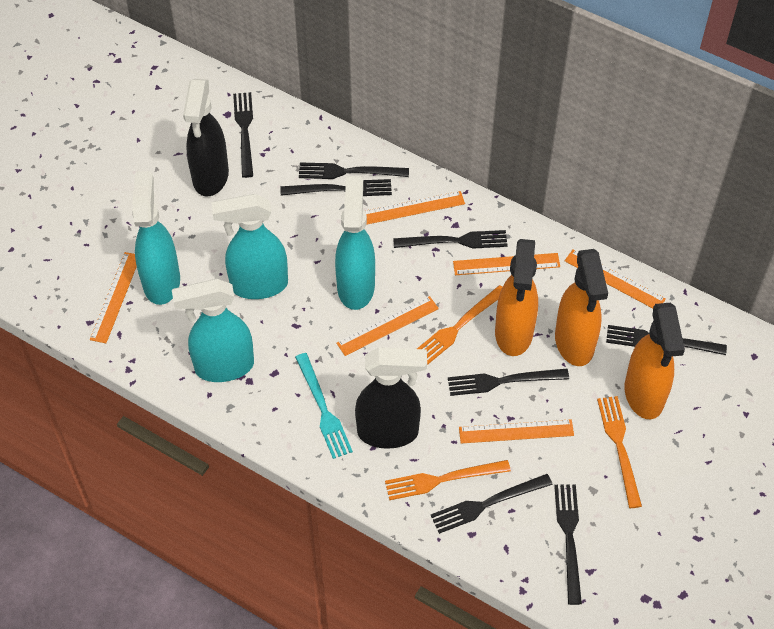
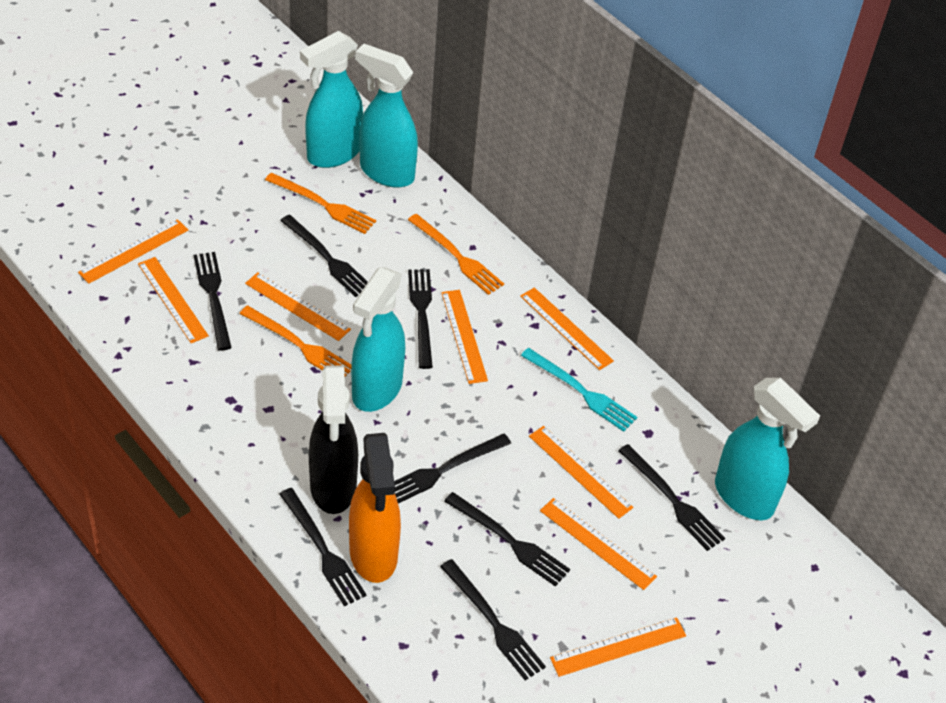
black spray bottle: [183,79,229,197] [355,347,427,449] = 2 -> [309,365,358,514] = 1
orange ruler: [90,252,137,343] [336,296,439,356] [365,191,465,225] [453,253,560,275] [459,419,574,444] [564,249,666,308] = 6 -> [78,219,188,284] [138,257,209,343] [245,272,351,341] [441,290,488,384] [520,287,614,370] [529,426,634,519] [540,498,657,590] [550,617,686,677] = 8
orange spray bottle: [495,239,538,356] [555,249,608,366] [624,302,685,419] = 3 -> [349,433,401,583] = 1

